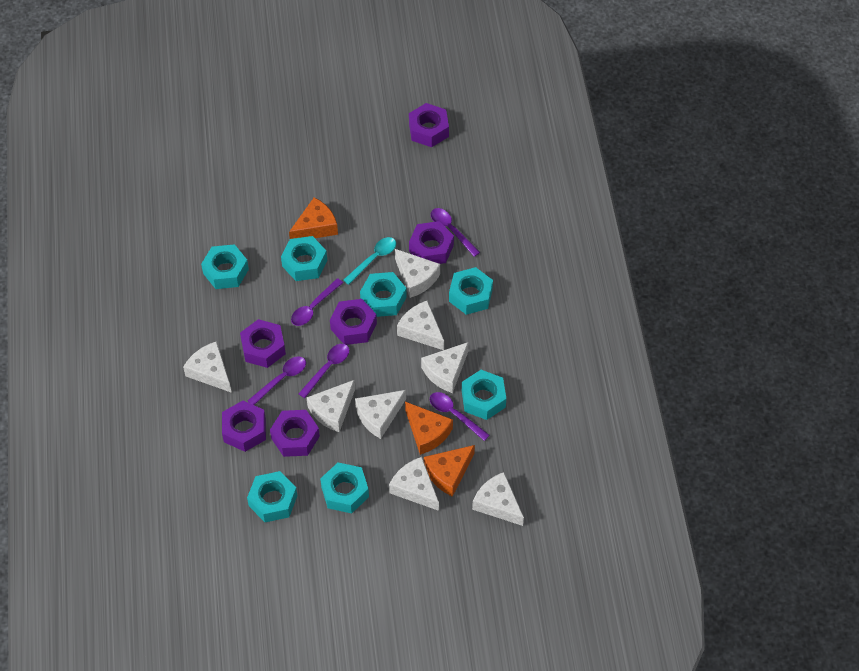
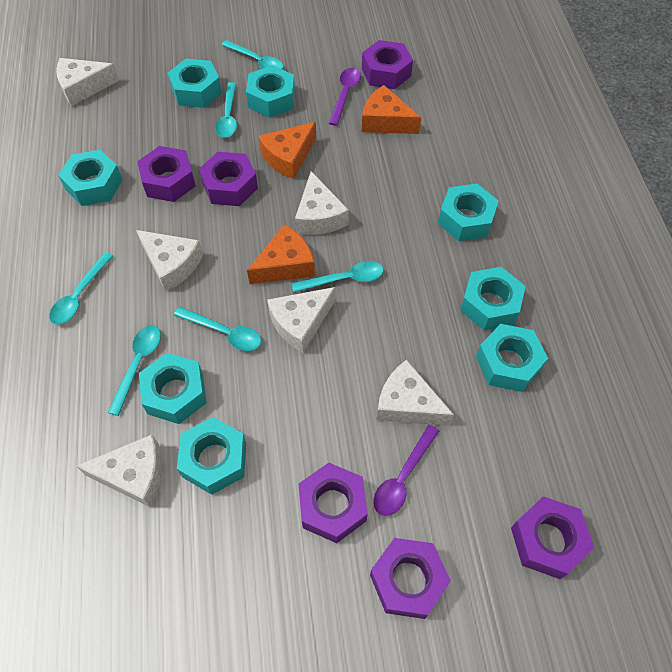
purple spoon: [248,356,306,405] [291,278,343,326] [298,344,349,398] [430,392,490,441] [431,208,480,257] = 5 -> [329,68,361,126] [373,425,439,516] = 2
turquoise nut: [201,244,249,289] [247,471,297,522] [281,236,327,281] [320,463,369,513] [360,272,407,317] [449,267,493,315] [462,370,506,420] = 7 -> [58,150,123,206] [139,353,207,424] [168,59,222,108] [177,417,246,495] [246,65,295,118] [438,184,498,241] [460,267,526,331] [476,324,548,392] = 8
turquoise spoon: [343,237,396,285] = 1 -> [49,252,113,325] [107,325,161,416] [174,307,261,351] [215,82,237,138] [222,40,283,69] [291,261,384,293] = 6
white cheese: [183,341,232,393] [306,380,355,432] [355,390,406,439] [389,457,439,511] [395,249,440,298] [397,300,444,350] [421,342,469,393] [472,472,524,526] = 8 -> [56,58,119,106] [76,434,162,507] [136,230,203,292] [267,287,335,353] [295,171,349,235] [376,360,454,426] = 6

